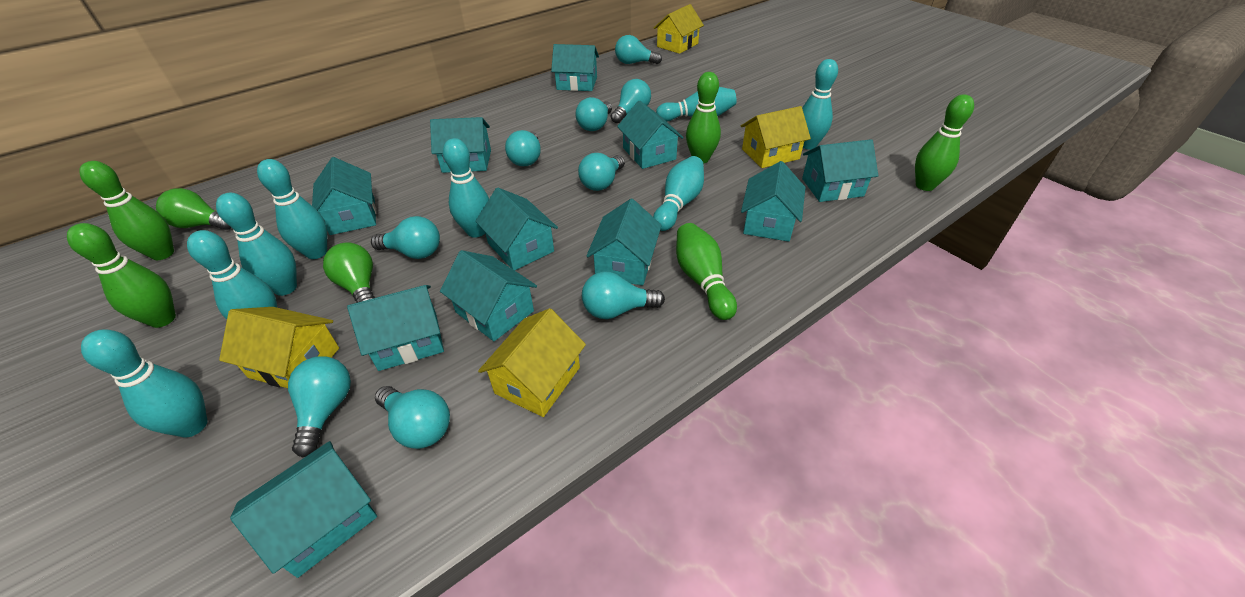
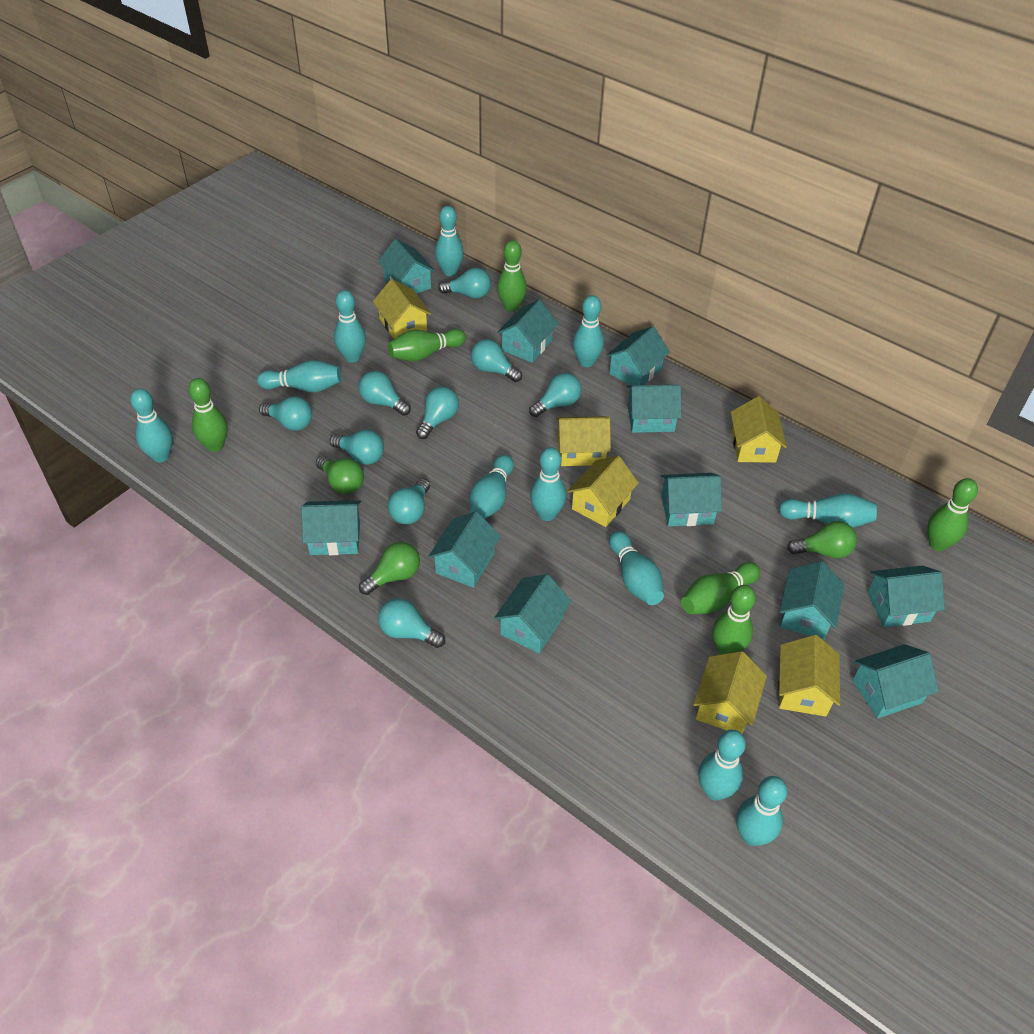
green bowling pin: [67,223,176,328] [79,161,174,260] [676,223,737,320] [686,72,721,164] [915,94,974,191] = 5 -> [188,378,228,452] [388,329,466,361] [497,240,527,311] [681,562,760,614] [712,585,756,655] [927,478,978,551] = 6
green light bulb: [156,188,231,230] [323,242,375,303] = 2 -> [316,456,364,494] [359,542,420,595] [787,521,857,558] = 3
turquoise bowling pin: [81,329,208,438] [187,230,277,319] [216,192,297,296] [257,159,327,259] [443,138,489,238] [653,156,704,231] [656,87,737,122] [802,59,838,150] = 8 -> [130,388,173,462] [257,360,341,392] [334,290,366,362] [435,206,464,276] [470,455,514,519] [530,447,566,521] [573,295,604,367] [609,531,664,605] [698,729,746,801] [736,776,787,846] [779,493,877,528] = 11
yellow house: [219,307,339,388] [478,308,586,417] [654,4,704,54] [741,106,811,168] = 4 -> [373,279,431,339] [556,416,611,466] [567,456,639,527] [693,651,767,734] [731,396,787,463] [778,635,840,717] = 6

